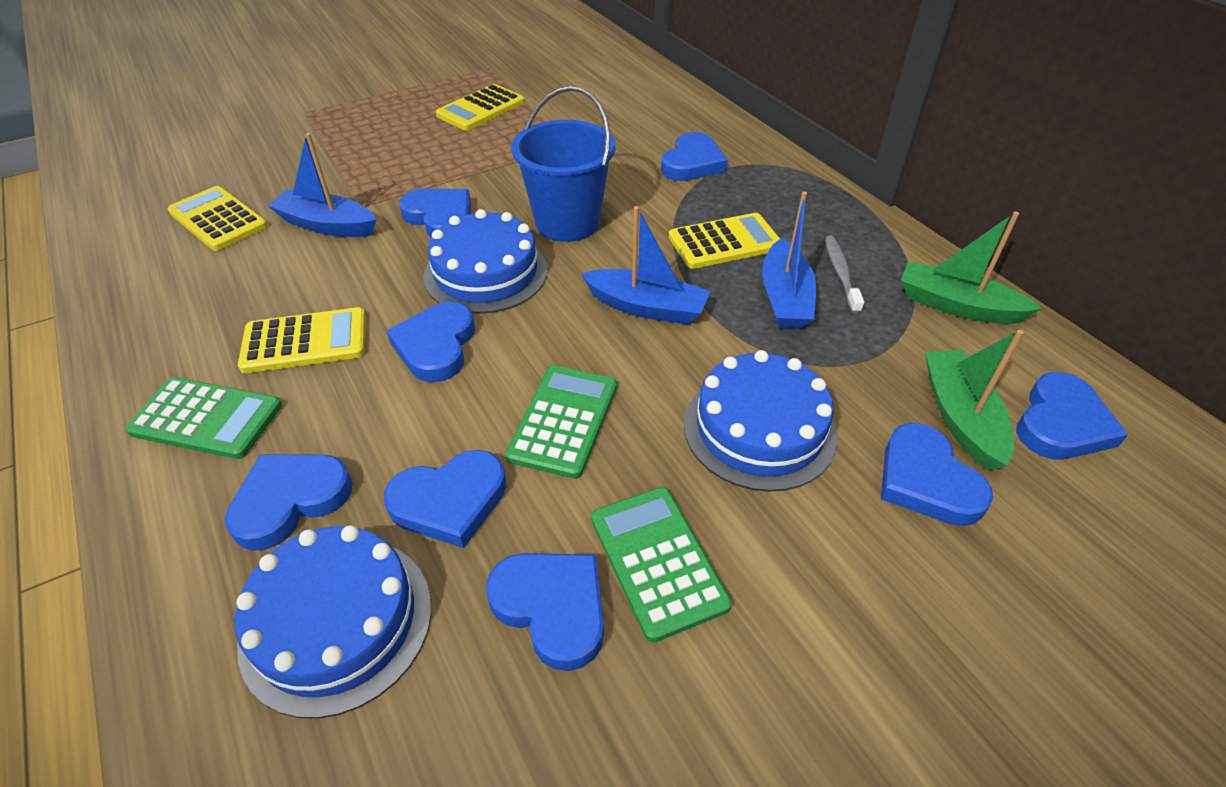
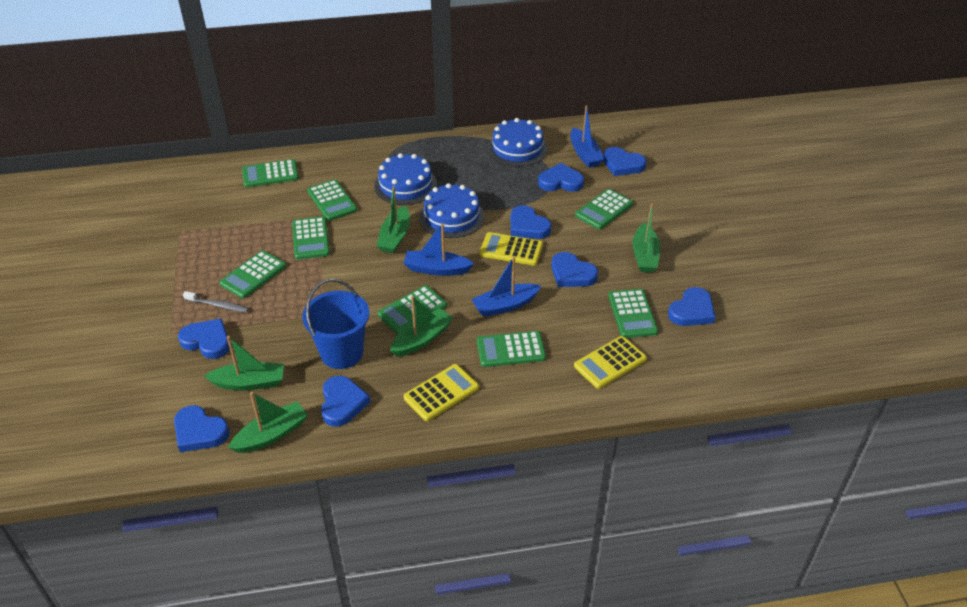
green boat: [901,211,1042,324] [925,330,1024,471] = 2 -> [204,336,284,391] [228,392,308,453] [377,186,410,253] [390,296,453,357] [632,204,660,272] = 5
green calculator: [125,377,282,459] [506,365,617,479] [591,487,732,643] = 3 -> [219,250,286,299] [242,159,299,188] [292,216,330,260] [307,179,357,221] [377,285,447,334] [477,331,546,367] [575,189,633,230] [608,289,658,338] = 8
yellow calculator: [168,186,268,251] [238,307,366,373] [436,84,525,131] [669,213,780,269] = 4 -> [404,364,479,421] [480,232,543,266] [574,336,647,389] = 3

